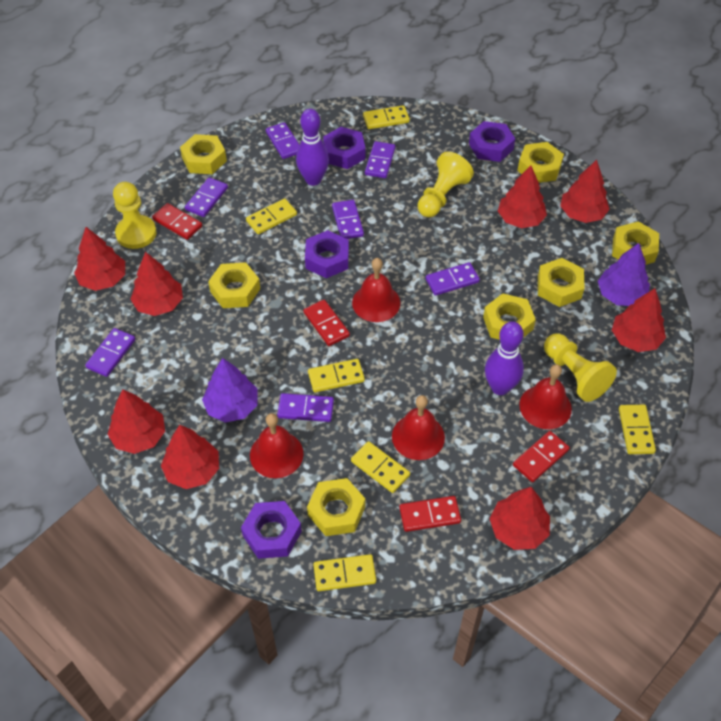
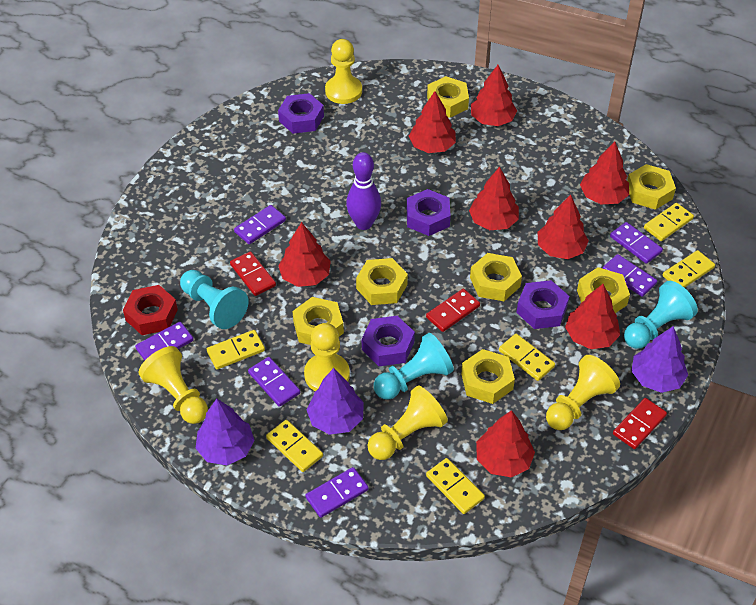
purple bowling pin: [296,109,329,186] [485,321,524,395] = 2 -> [346,152,381,230] = 1
purple domino: [85,328,135,377] [185,177,228,217] [266,122,299,159] [277,393,334,422] [332,200,364,239] [365,141,395,178] [426,262,480,296] = 7 -> [135,321,194,361] [234,205,286,244] [248,357,300,407] [305,467,369,518] [603,254,657,297] [610,222,663,264] = 6
purple tree: [202,358,258,423] [598,243,650,306] = 2 -> [195,399,254,465] [306,368,364,435] [631,326,688,393] = 3
red bell: [250,413,304,478] [352,258,400,322] [392,395,445,460] [519,364,572,429] = 4 -> none = 0
red domino: [152,203,202,240] [303,300,350,346] [399,496,461,532] [513,431,570,482] = 4 -> [230,251,276,296] [426,289,480,332] [613,398,667,449] = 3
red nut: none = 0 -> [123,285,178,335] = 1
turquoise pawn: none = 0 -> [180,270,248,329] [374,333,454,400] [624,281,698,349] = 3
yellow pawn: [113,182,156,249] [418,152,474,217] [544,333,617,402] = 3 -> [139,346,208,424] [304,323,350,391] [325,39,362,104] [367,386,448,460] [546,355,620,430] = 5

